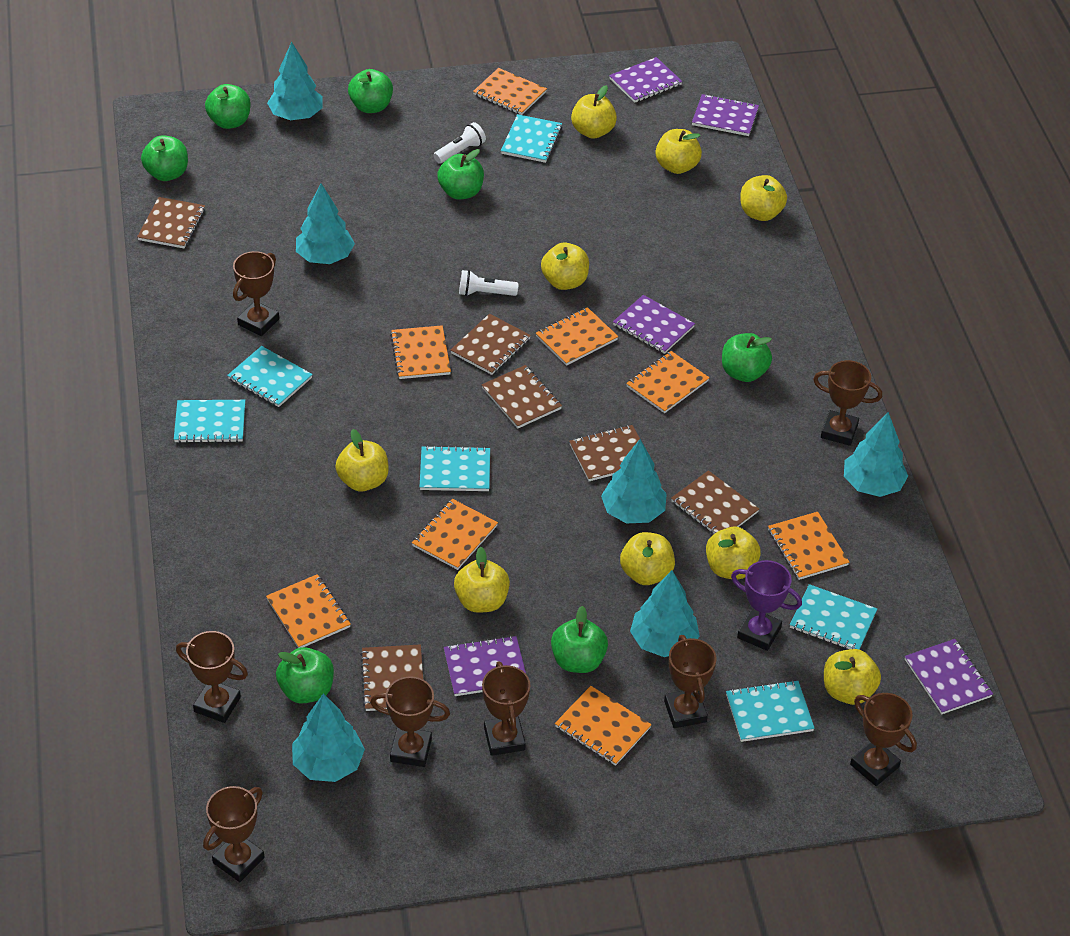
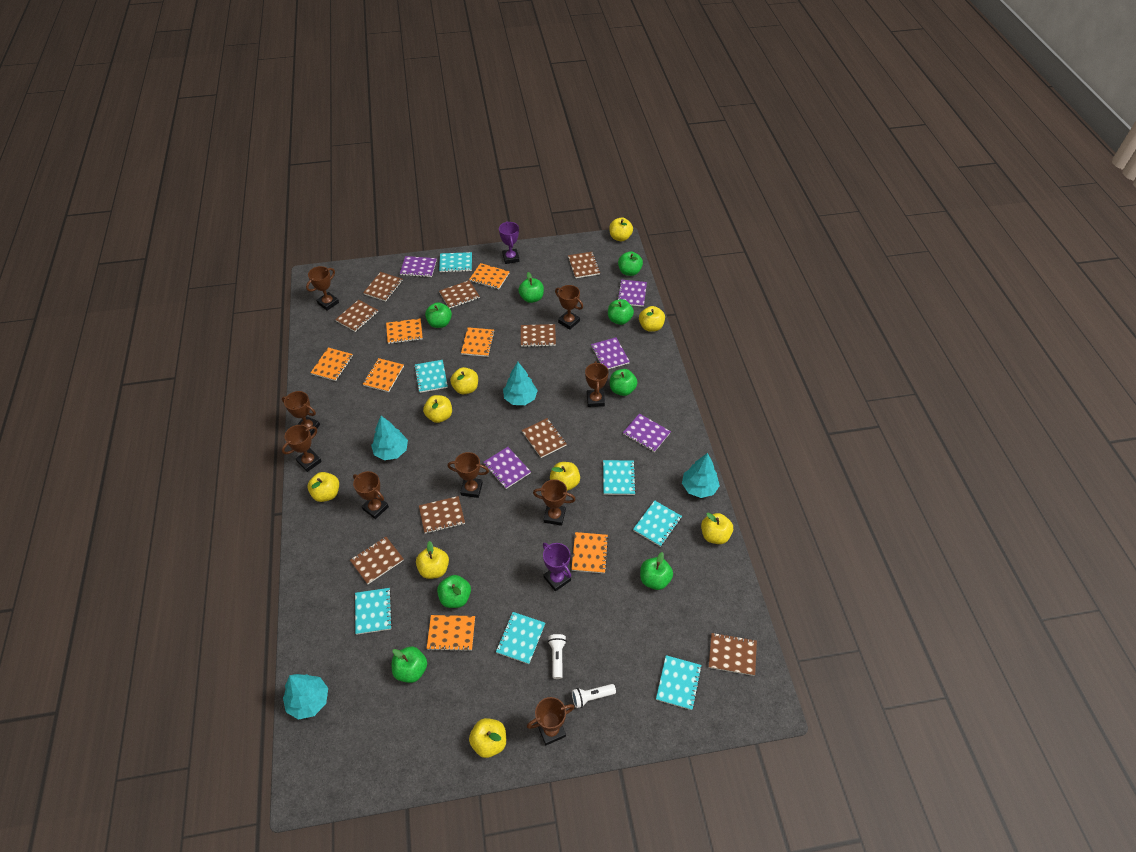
brown notebook: [137,197,205,248] [360,645,423,711] [451,314,531,375] [482,365,562,429] [569,425,640,481] [671,470,759,534] = 6 -> [335,300,378,332] [350,537,404,584] [363,272,403,301] [419,496,465,534] [439,280,480,308] [521,324,556,347] [522,418,567,458] [568,252,600,278] [709,633,757,676] = 9
brown trophy: [176,631,248,723] [203,786,264,882] [233,251,279,336] [370,676,450,767] [482,661,530,756] [664,635,717,728] [813,360,882,446] [850,693,917,786] = 8 -> [282,391,320,436] [282,425,322,472] [306,266,339,311] [353,471,389,519] [448,452,489,498] [527,697,575,745] [533,479,576,526] [555,285,583,329] [585,361,609,407] = 9
green apple: [141,135,188,181] [205,84,251,129] [276,647,334,704] [348,69,393,113] [437,149,484,200] [551,606,608,673] [722,333,772,382] = 7 -> [392,647,427,683] [425,302,452,328] [437,575,471,608] [518,272,544,303] [608,299,634,325] [610,369,638,396] [618,251,643,276] [640,552,673,590] = 8
orange notebook: [266,574,351,648] [390,325,451,379] [412,499,498,570] [473,68,547,115] [536,307,618,366] [555,686,652,766] [626,351,710,413] [768,512,850,580] = 8 -> [311,348,353,381] [363,358,404,392] [386,318,423,344] [427,615,475,651] [461,327,495,357] [469,263,510,289] [571,532,609,573] = 7
purple trophy: [731,560,802,651] = 1 -> [499,221,519,264] [543,543,571,591] = 2
turquoise notebook: [174,400,245,443] [227,346,313,407] [420,445,490,491] [501,114,562,163] [726,680,815,742] [790,584,877,650] = 6 -> [355,588,392,635] [414,360,448,393] [439,252,472,272] [496,612,545,664] [603,460,636,495] [633,500,682,547] [656,655,702,710] = 7
turquoise tree: [267,42,322,120] [292,693,365,782] [296,184,355,264] [601,439,667,523] [630,570,700,657] [844,412,908,497] = 6 -> [283,674,328,720] [371,416,408,460] [503,362,538,405] [682,453,720,498] = 4

